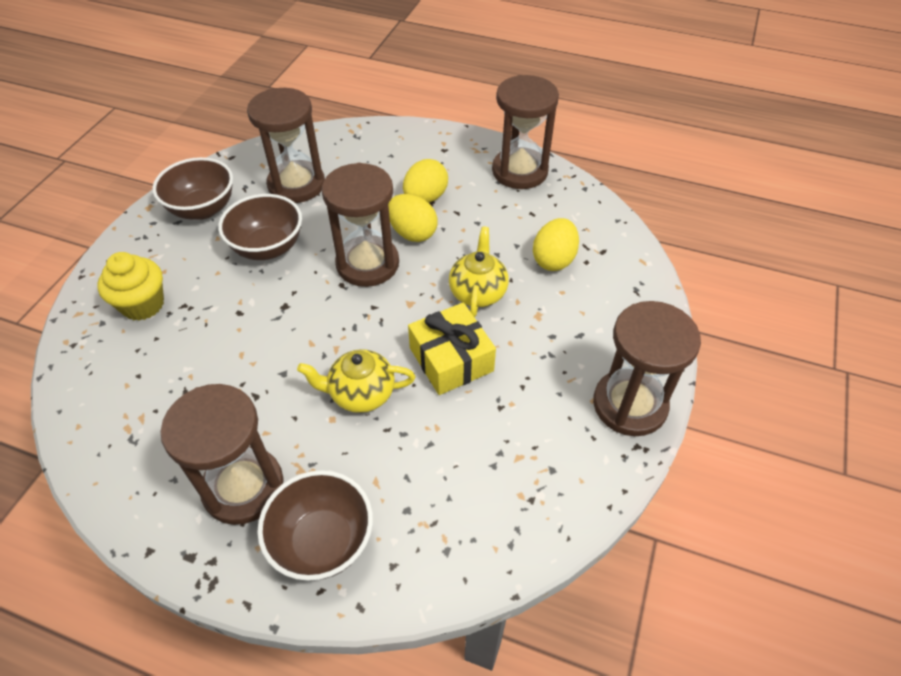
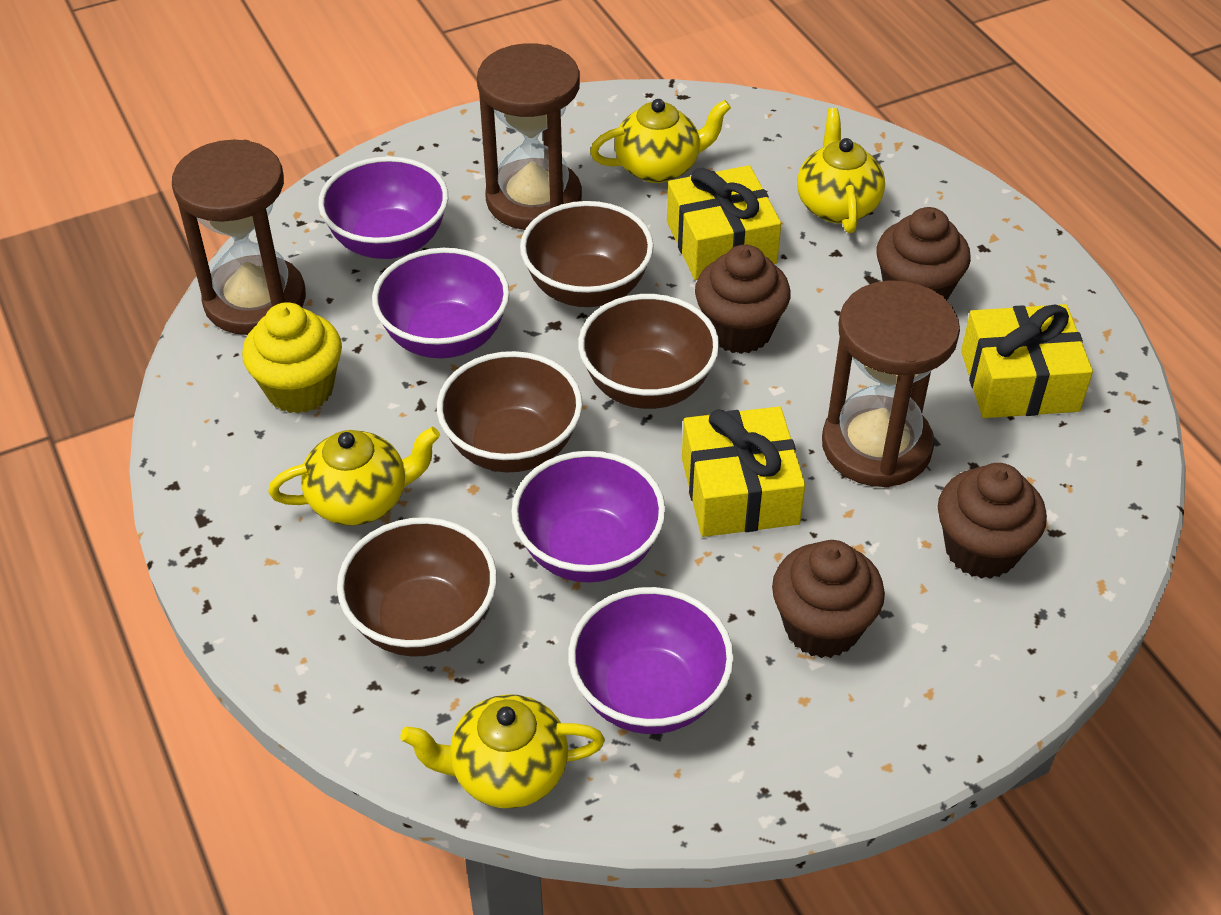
brown bowl: [152,157,233,220] [218,194,302,260] [257,470,373,581] = 3 -> [337,517,497,657] [437,351,583,472] [520,201,654,307] [578,294,719,409] = 4
brown cupcake: none = 0 -> [695,244,791,354] [772,540,885,658] [877,207,971,300] [938,463,1047,579] = 4
brown hourglass: [160,384,284,525] [247,88,325,203] [322,163,399,287] [492,75,559,189] [593,301,701,436] = 5 -> [172,140,306,335] [477,43,582,230] [822,280,960,487] = 3
purple bowl: none = 0 -> [318,157,448,259] [372,248,510,358] [511,451,666,583] [568,587,734,734] = 4
yellow egg: [388,194,438,242] [403,159,448,203] [533,218,579,271] = 3 -> none = 0
yellow gift: [408,303,496,395] = 1 -> [667,165,781,280] [682,406,805,537] [961,304,1093,418] = 3
yellow teapot: [297,349,415,413] [449,227,509,317] = 2 -> [268,427,440,526] [400,694,605,808] [590,99,731,183] [797,108,885,233] = 4

